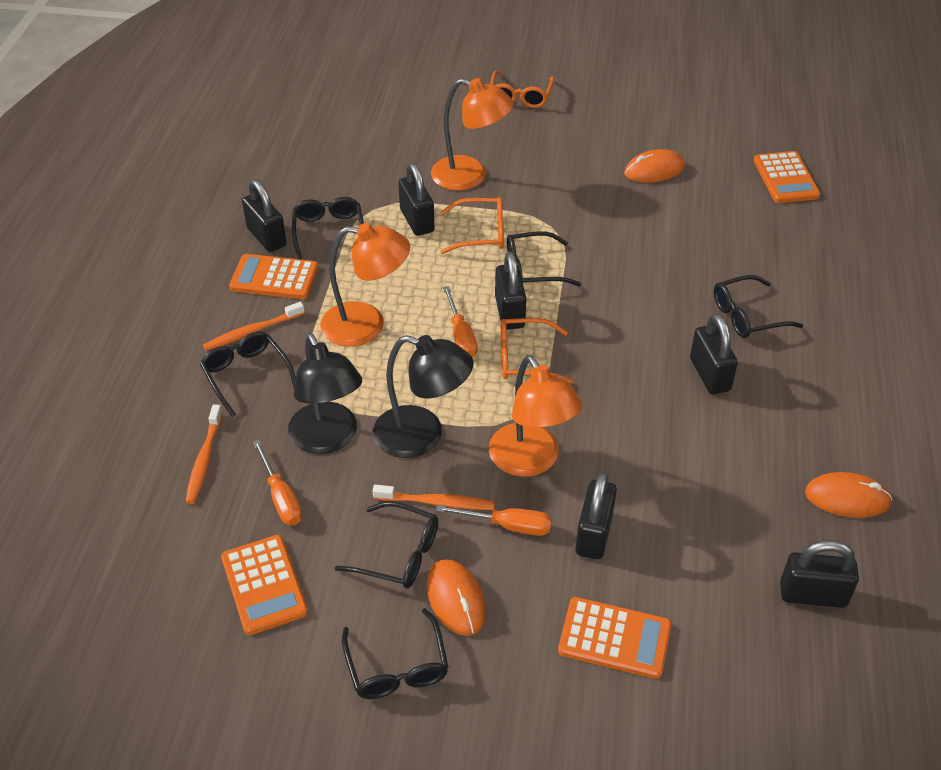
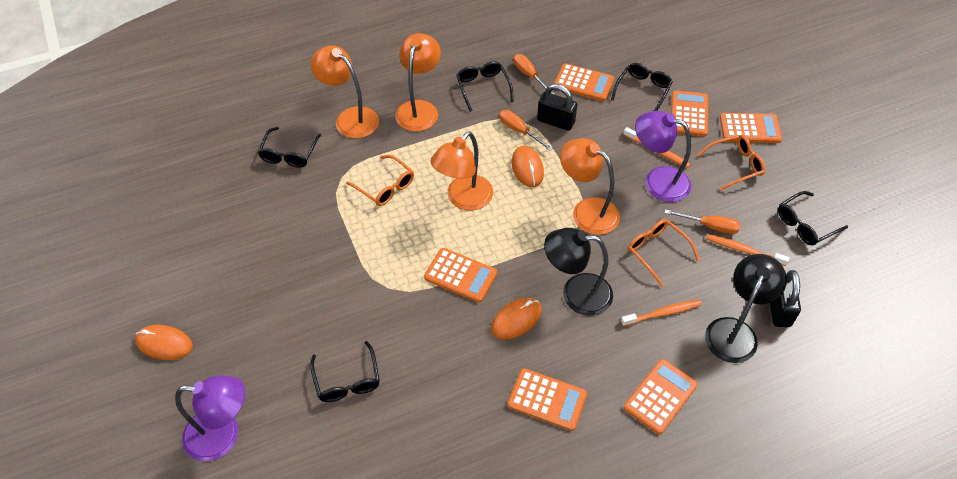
black glasses: [200,332,296,417] [292,197,364,259] [335,501,438,588] [342,608,449,699] [507,231,581,286] [714,275,803,338] = 6 -> [258,127,321,168] [310,341,380,402] [456,61,514,112] [611,63,673,111] [778,191,848,246] = 5
black padlock: [242,179,287,252] [398,162,435,236] [495,252,526,330] [575,472,617,560] [690,314,738,394] [780,540,859,608] = 6 -> [537,84,577,131] [770,270,801,327] = 2
orange calculator: [221,535,308,635] [229,254,319,299] [558,597,672,679] [753,151,821,203] = 4 -> [424,248,497,302] [508,368,587,431] [554,63,614,101] [624,359,698,434] [671,90,708,137] [720,113,782,143] = 6
orange lamp: [320,223,410,346] [431,78,514,191] [489,355,582,477] = 3 -> [310,45,379,138] [395,33,441,132] [430,132,493,211] [560,138,620,235] = 4
purple lamp: none = 0 -> [175,375,245,461] [635,111,691,202] = 2

